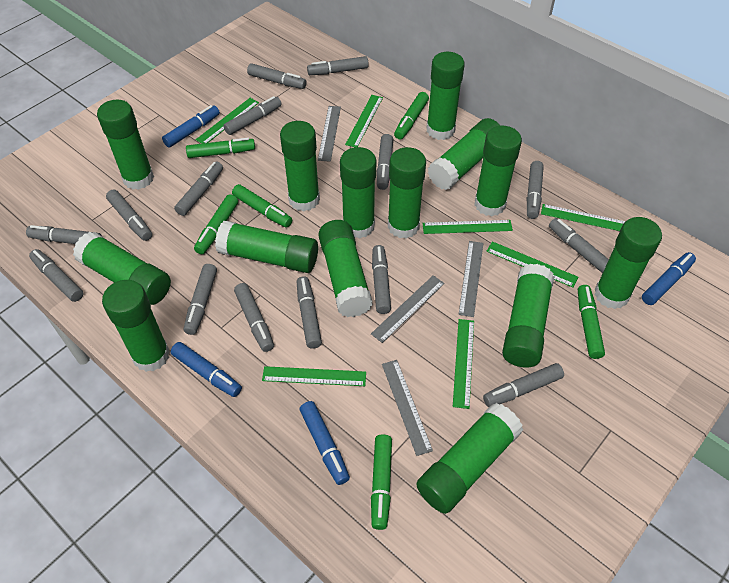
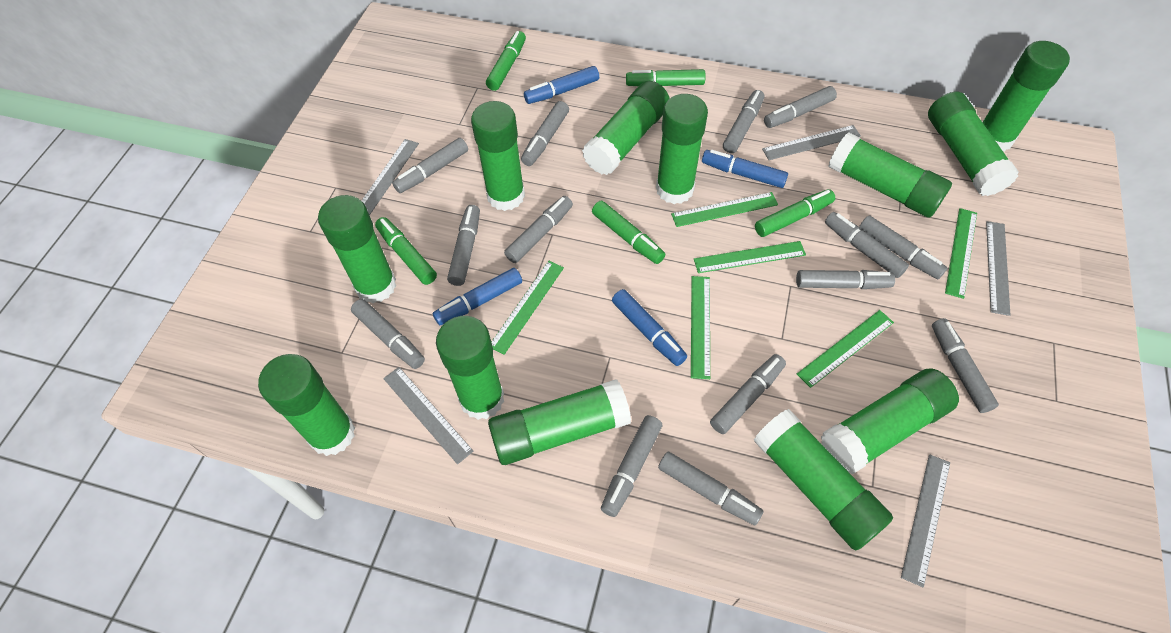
green glue stick: [73,232,171,305] [97,100,154,190] [102,280,170,372] [215,221,318,273] [280,121,320,211] [318,220,373,317] [340,147,376,238] [388,147,426,238] [416,403,523,514] [426,52,465,140] [428,118,500,190] [474,126,522,216] [502,264,554,368] [594,217,662,309] = 14 -> [258,354,355,456] [318,195,396,303] [436,316,504,420] [471,101,525,211] [488,379,631,465] [582,81,670,175] [656,94,708,204] [754,409,893,551] [821,369,959,474] [828,132,952,218] [928,91,1019,196] [982,41,1070,152] = 12
green marker: [186,138,255,158] [194,194,238,254] [232,184,292,228] [371,435,392,530] [394,92,429,139] [578,285,605,359] = 6 -> [375,217,437,285] [486,31,526,91] [592,200,665,264] [626,69,706,86] [755,189,835,237] = 5
green ruler: [196,98,259,144] [262,366,366,386] [345,95,383,147] [422,220,513,234] [453,319,474,409] [486,241,578,288] [541,204,626,231] = 7 -> [491,261,564,355] [671,192,778,227] [691,276,710,379] [694,241,806,273] [797,310,894,388] [945,208,977,299] = 6
grey marker: [26,225,102,244] [29,249,84,302] [106,190,152,241] [174,161,223,216] [184,264,217,335] [223,96,282,135] [234,283,274,352] [247,63,306,89] [297,276,322,349] [307,56,369,75] [372,245,391,314] [377,134,393,190] [483,363,564,407] [527,161,544,219] [549,218,609,273] = 15 -> [351,299,425,369] [392,138,468,193] [447,205,480,286] [504,196,573,263] [521,101,569,166] [601,415,662,517] [658,452,763,525] [710,354,786,434] [723,90,764,153] [764,86,837,128] [796,270,895,289] [825,212,909,278] [859,215,947,279] [932,318,999,413] = 14
grey ruler: [318,106,341,162] [371,275,445,343] [382,360,433,456] [458,241,483,317] = 4 -> [361,139,419,215] [383,367,473,464] [762,125,861,160] [901,454,950,587] [986,221,1010,316] = 5

